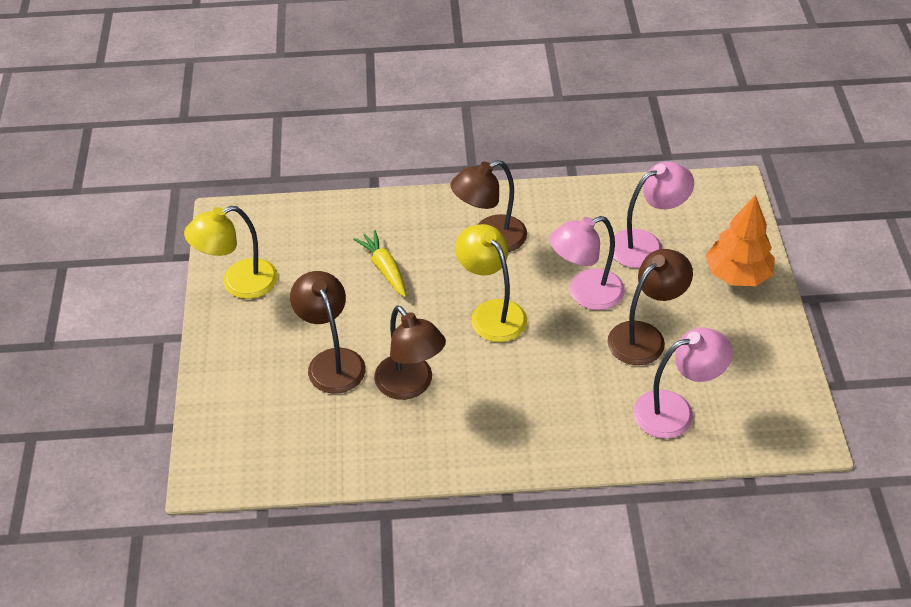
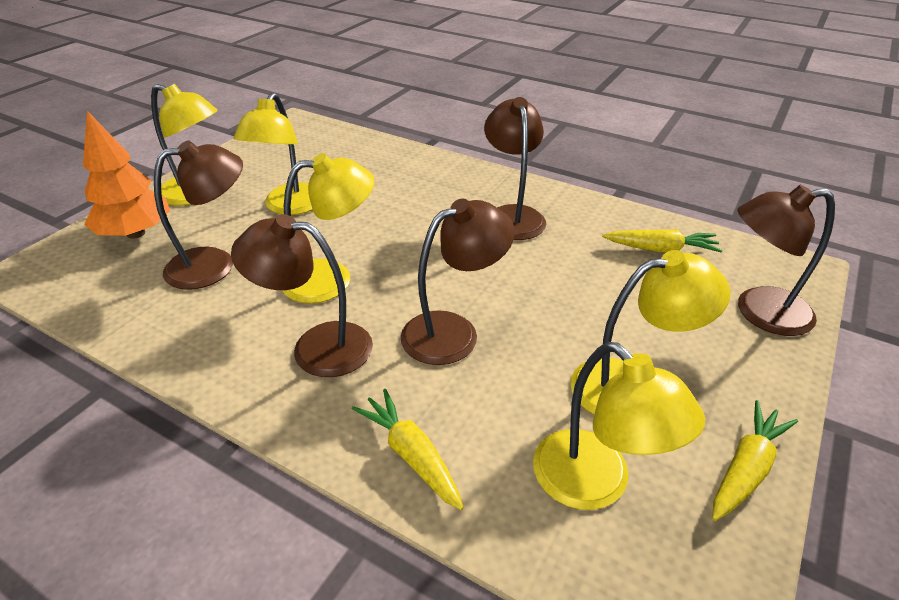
brown lamp: [290,271,366,394] [374,305,446,400] [450,160,527,252] [607,249,693,365] = 4 -> [154,140,243,290] [231,214,373,377] [400,199,515,365] [484,97,546,240] [737,185,835,336] = 5
pink lamp: [549,216,625,310] [609,161,694,268] [633,327,733,439] = 3 -> none = 0
yellow carrot: [353,230,406,297] = 1 -> [352,389,464,510] [602,229,723,253] [712,400,798,521] = 3
yellow lamp: [184,206,278,299] [455,224,527,342] = 2 -> [151,84,218,206] [234,93,313,215] [282,153,375,304] [533,342,705,510] [571,250,730,415] = 5

